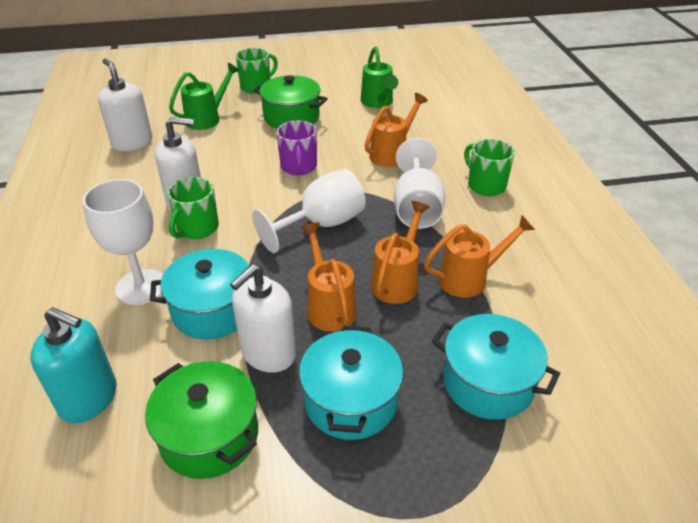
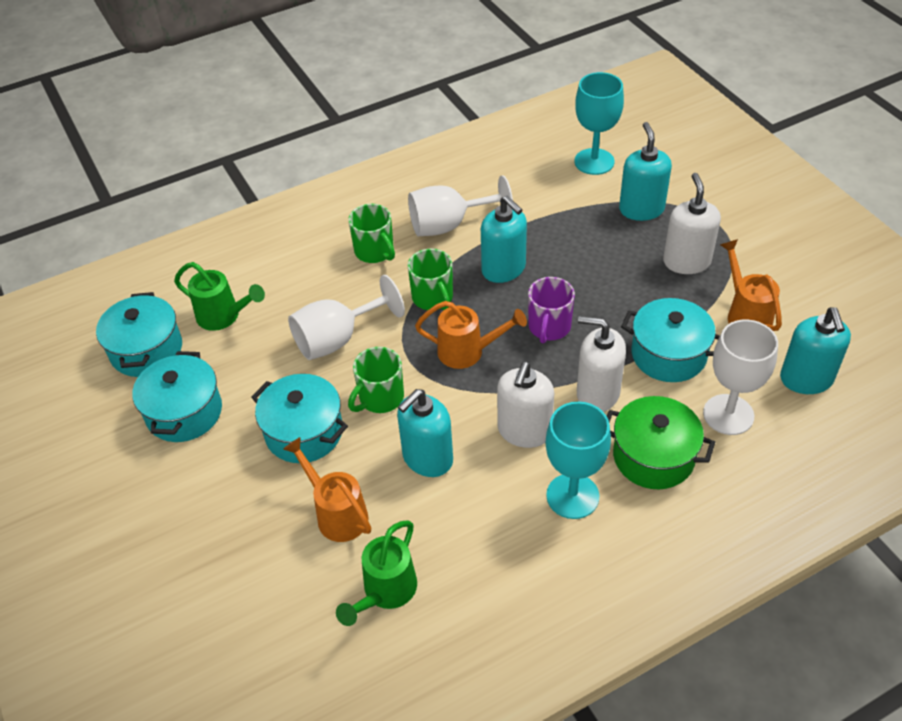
green pot: [145,361,258,479] [254,75,328,129] = 2 -> [607,396,715,489] = 1
orange watering can: [301,222,357,331] [365,93,428,167] [371,201,430,304] [424,216,535,298] = 4 -> [283,437,371,542] [415,301,527,369] [720,239,782,331] = 3
turquoise goblet: none = 0 -> [545,401,611,519] [575,72,624,175] = 2
turquoise pot: [150,249,263,339] [299,326,403,440] [432,314,560,420] = 3 -> [96,292,182,377] [132,351,222,442] [251,374,348,463] [621,298,720,382] = 4
turquoise soap dispenser: [30,307,117,423] = 1 -> [397,389,453,477] [481,196,527,283] [619,122,672,221] [780,307,851,394] = 4

